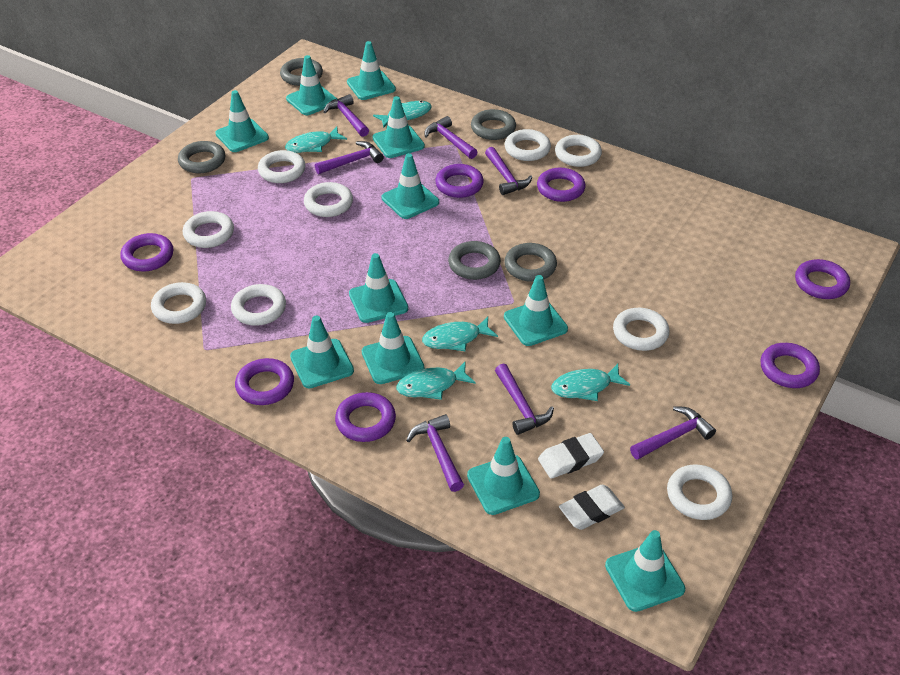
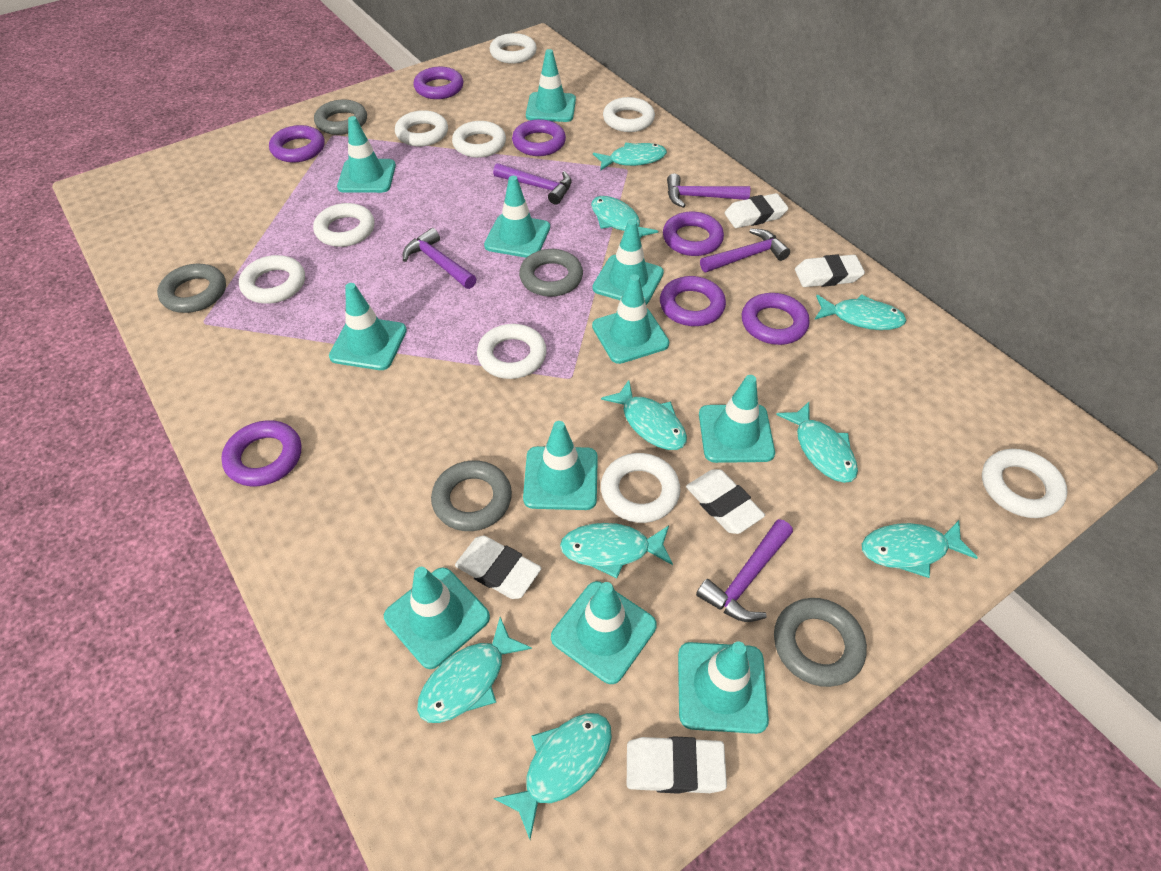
purple hammer: [315,141,384,174] [323,94,369,137] [406,414,464,492] [424,116,477,159] [485,147,532,195] [495,364,554,435] [630,406,716,460] = 7 -> [403,228,477,289] [493,163,572,205] [667,174,750,208] [696,519,793,622] [700,228,790,272] = 5
turquoise fish: [285,126,347,153] [373,101,432,128] [396,361,476,400] [422,317,498,351] [551,364,630,401] = 5 -> [417,617,532,723] [493,713,612,839] [560,523,673,578] [591,196,658,239] [593,143,667,171] [601,380,687,450] [776,402,858,483] [814,294,906,330] [862,520,978,578] = 9
white eraser: [538,433,604,479] [559,485,625,530] = 2 -> [455,535,542,599] [627,736,727,794] [686,469,765,534] [725,193,789,228] [795,254,865,287] = 5

